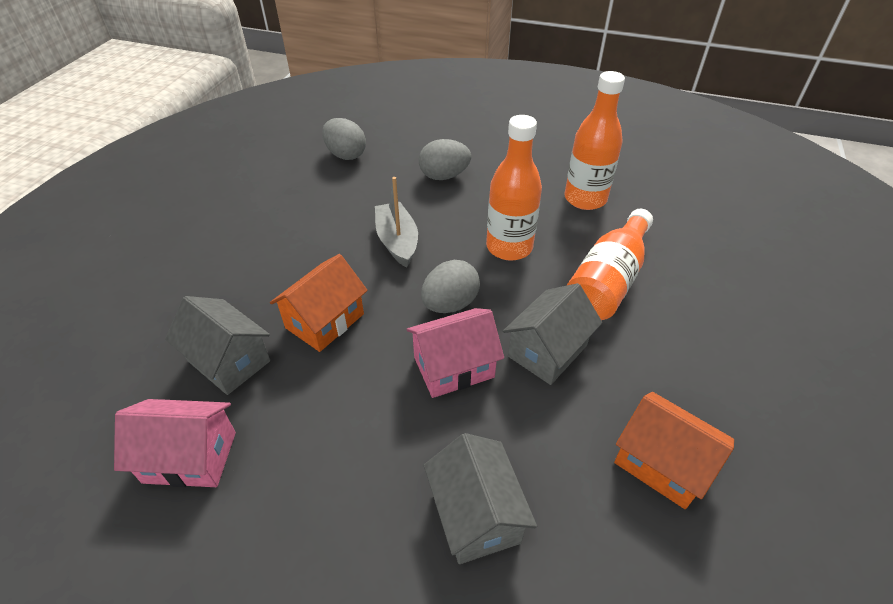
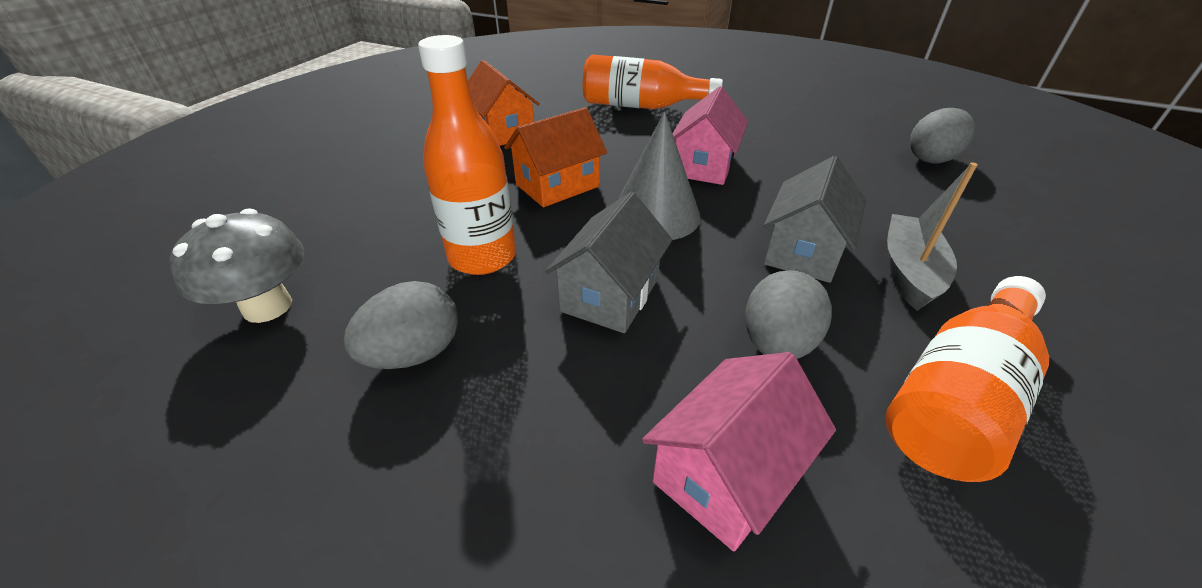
grey cone: none = 0 -> [618,111,701,240] = 1
grey house: [165,296,270,395] [424,433,537,564] [503,283,602,385] = 3 -> [545,192,673,333] [764,156,866,283] = 2
grey mushroom: none = 0 -> [170,209,304,323] = 1

